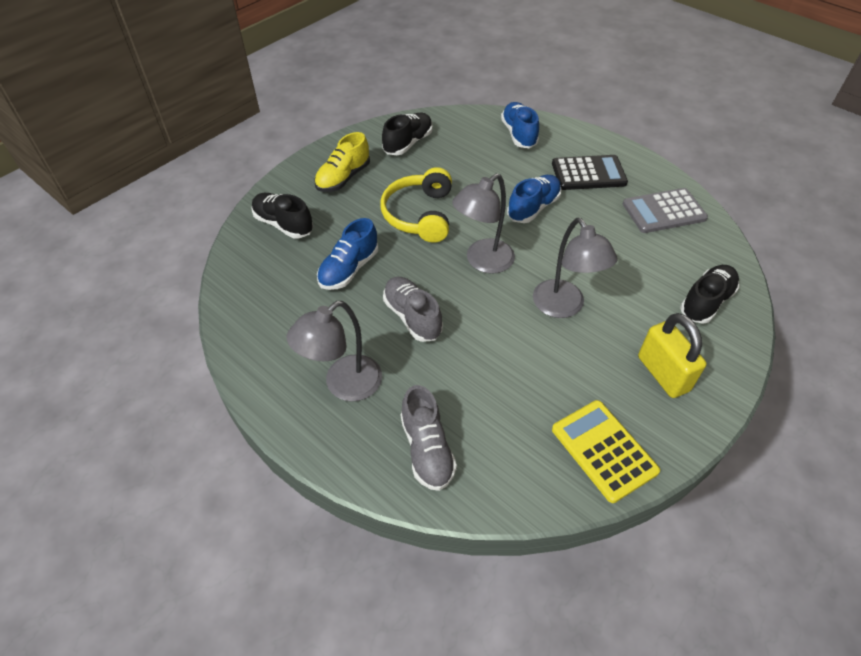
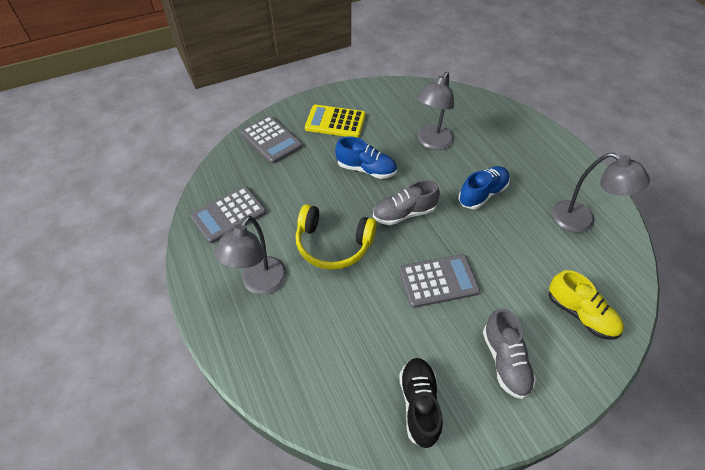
black calculator: [552,155,628,190] = 1 -> none = 0
black shoe: [251,193,313,238] [382,113,433,155] [680,265,740,324] = 3 -> [399,358,443,448] = 1
blue shoe: [317,218,378,290] [501,102,539,148] [507,175,562,223] = 3 -> [335,136,397,179] [458,166,510,209] = 2
grey calculator: [623,188,708,233] = 1 -> [190,186,266,244] [241,116,302,164] [399,254,480,308] = 3
yellow padlock: [638,313,707,398] = 1 -> none = 0

